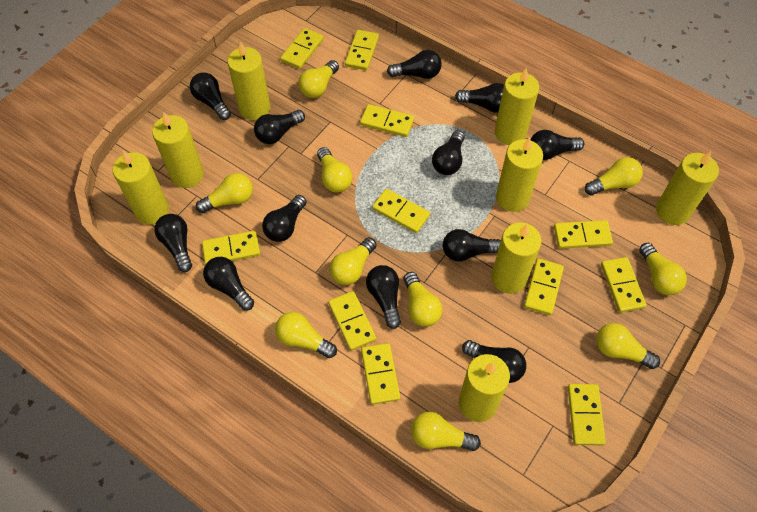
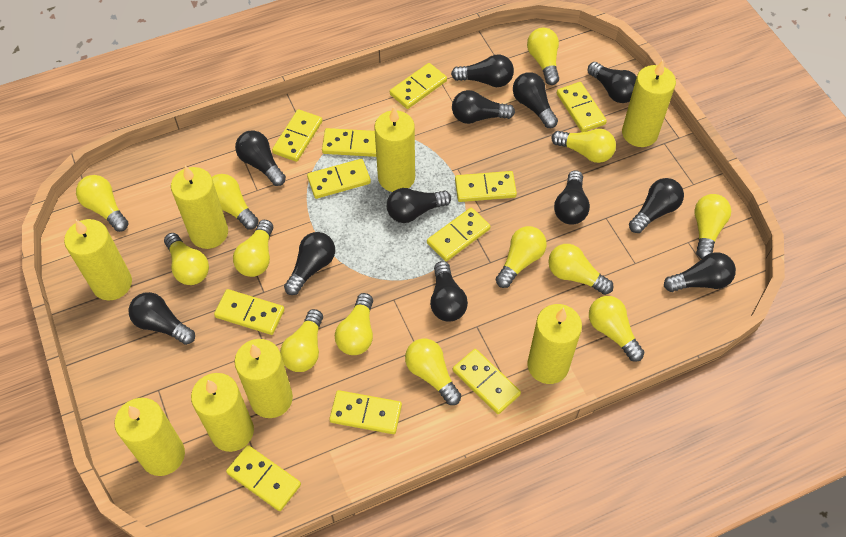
yellow light bulb: [196,173,253,213] [275,312,337,358] [298,60,339,98] [317,147,352,193] [330,237,377,285] [404,272,442,327] [411,412,481,451] [585,157,643,195] [596,323,660,369] [639,243,687,295] = 10 -> [76,175,129,232] [164,233,209,285] [212,174,259,230] [233,220,273,277] [280,309,323,372] [335,293,373,355] [405,338,461,405] [496,226,547,288] [527,27,559,85] [548,244,613,295] [551,129,616,163] [589,296,645,362] [694,194,731,259] = 13

